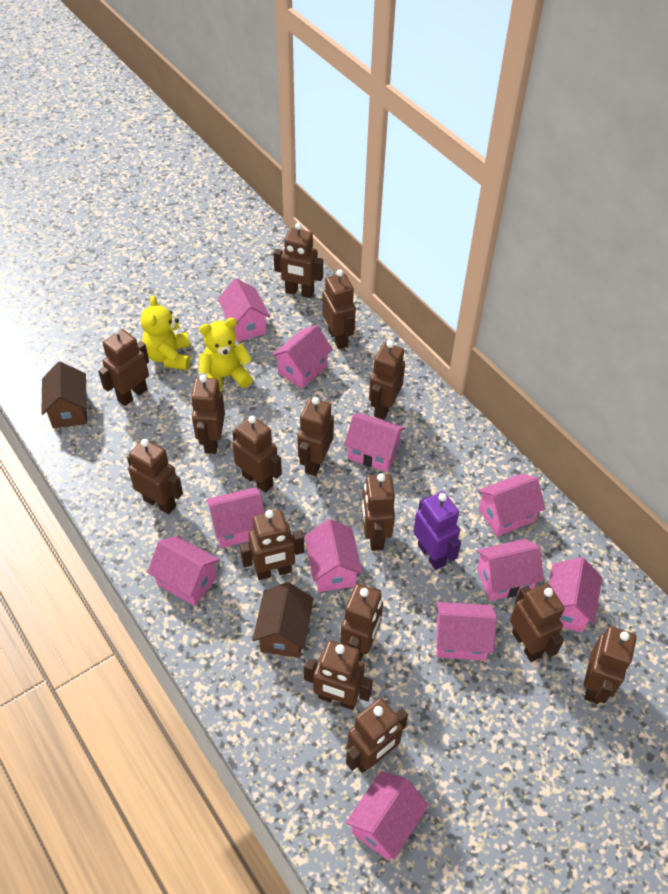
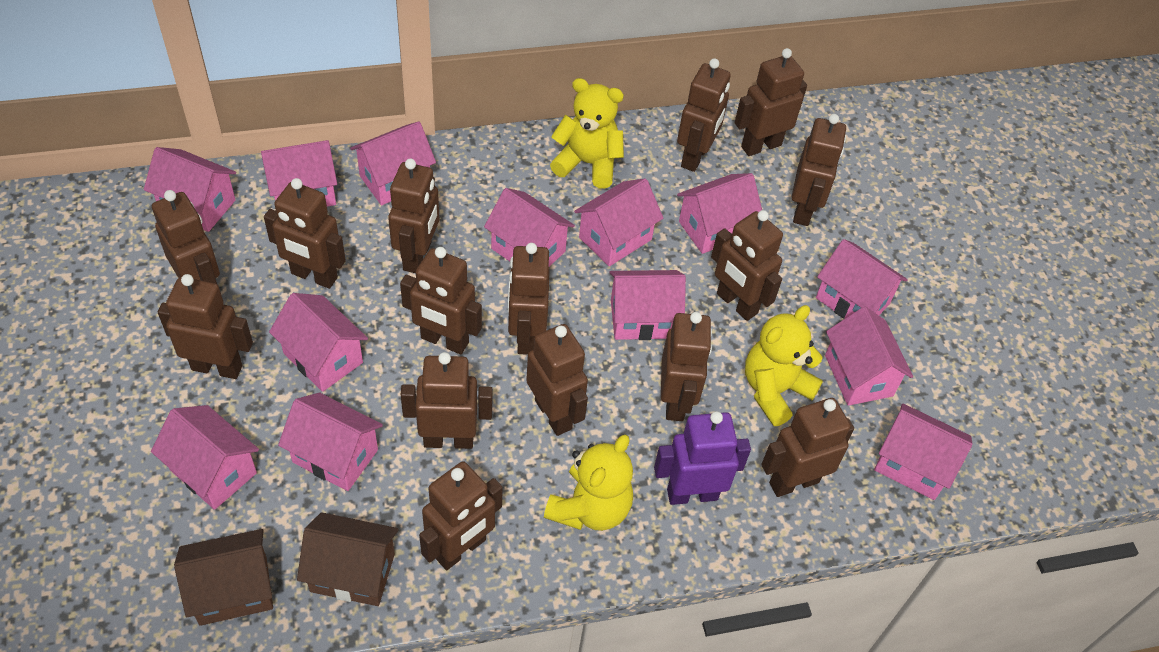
pink house: [147,536,220,606] [206,487,265,548] [218,279,270,342] [272,325,333,388] [305,519,363,592] [344,413,405,472] [346,771,429,861] [436,602,497,660] [476,539,544,601] [478,474,545,537] [549,557,602,633] = 11 -> [144,147,236,232] [151,405,259,510] [261,140,337,207] [269,293,368,392] [278,392,383,491] [350,122,436,205] [484,188,575,266] [574,179,663,266] [610,270,686,340] [677,173,762,254] [816,239,908,319] [825,307,913,406] [874,403,973,500] = 13
yellow teddy bear: [141,295,190,370] [199,318,253,391] = 2 -> [544,435,633,531] [550,78,624,189] [745,305,823,426] = 3

